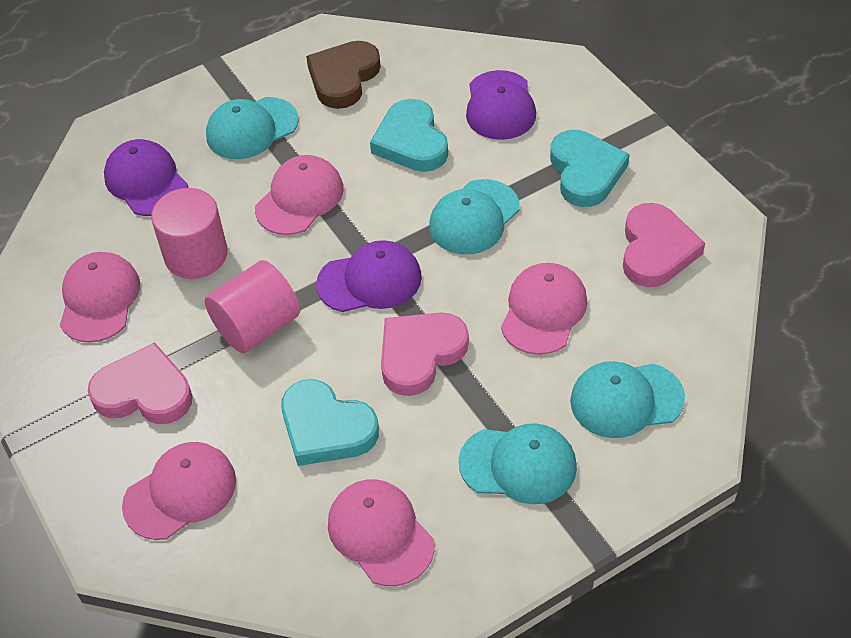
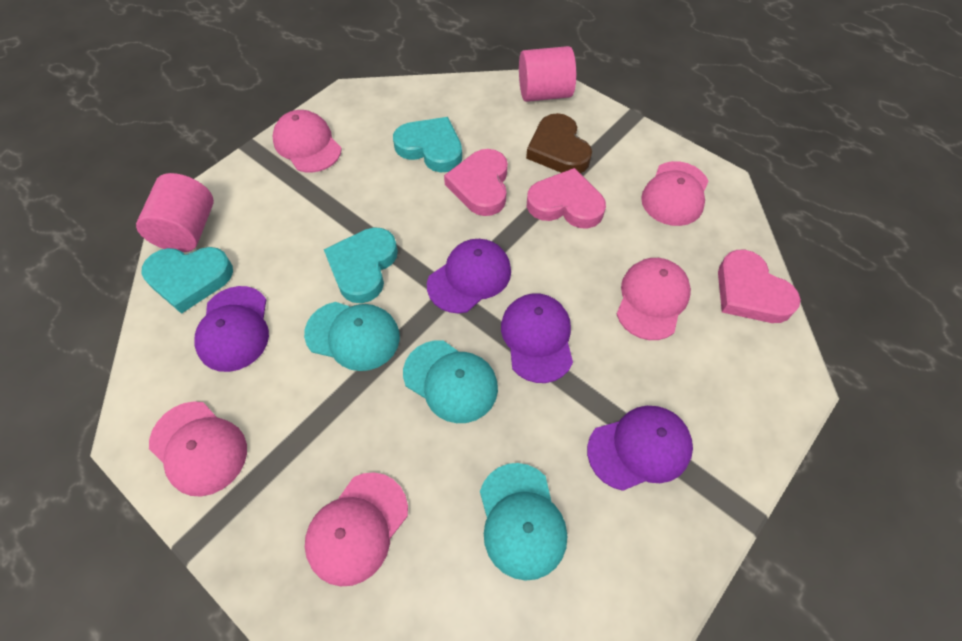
purple cap: [104,139,188,216] [316,240,422,312] [466,70,536,140] = 3 -> [195,286,269,372] [427,239,511,313] [501,293,573,383] [587,406,693,491] = 4
turquoise cap: [206,97,299,159] [429,179,519,254] [459,424,577,504] [570,361,685,438] = 4 -> [304,302,400,371] [403,340,498,423] [480,463,567,581] = 3

